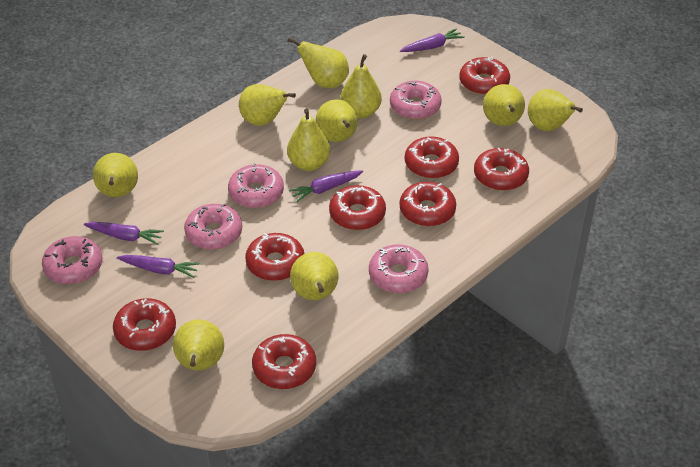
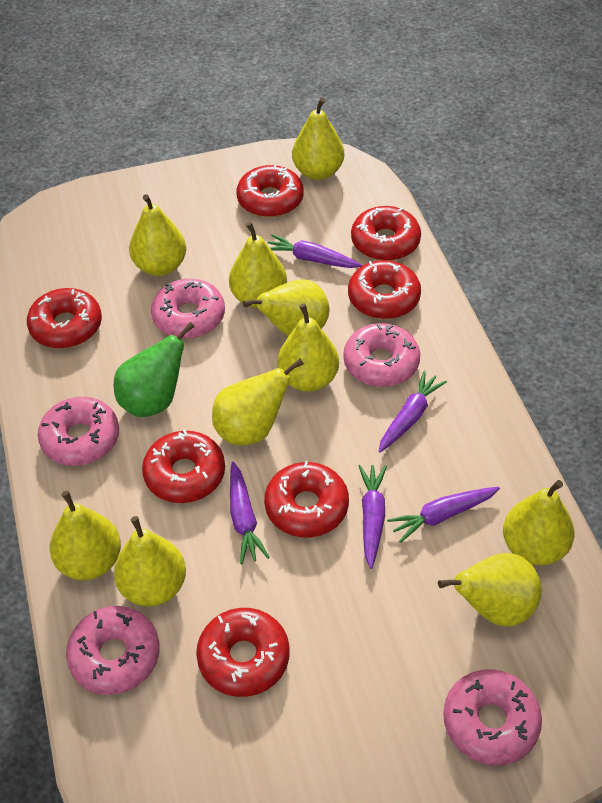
green pear: none = 0 -> [114,322,195,417] = 1
purple carrot: [84,222,164,245] [117,255,200,278] [289,170,363,202] [400,28,465,52] = 4 -> [230,462,270,564] [267,234,362,268] [359,465,387,569] [379,371,447,453] [387,487,500,543] = 5
red donut: [113,298,176,351] [245,233,304,281] [252,334,316,389] [329,185,386,230] [400,182,456,226] [405,136,459,179] [459,57,510,95] [474,148,529,191] = 8 -> [27,288,102,349] [142,429,225,503] [196,608,290,697] [236,165,304,217] [264,461,349,537] [348,260,421,319] [351,206,421,261] = 7

